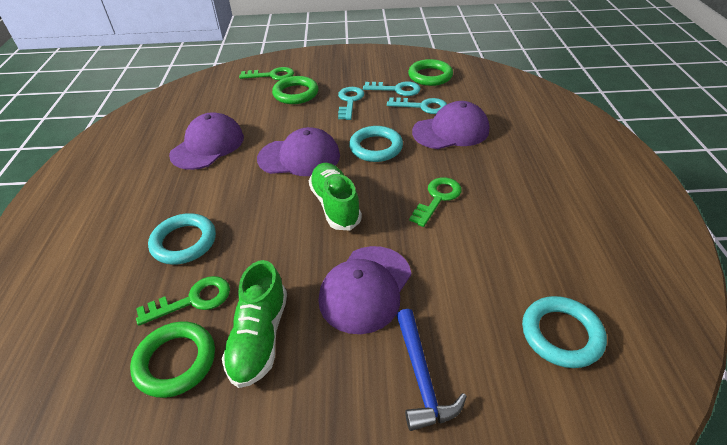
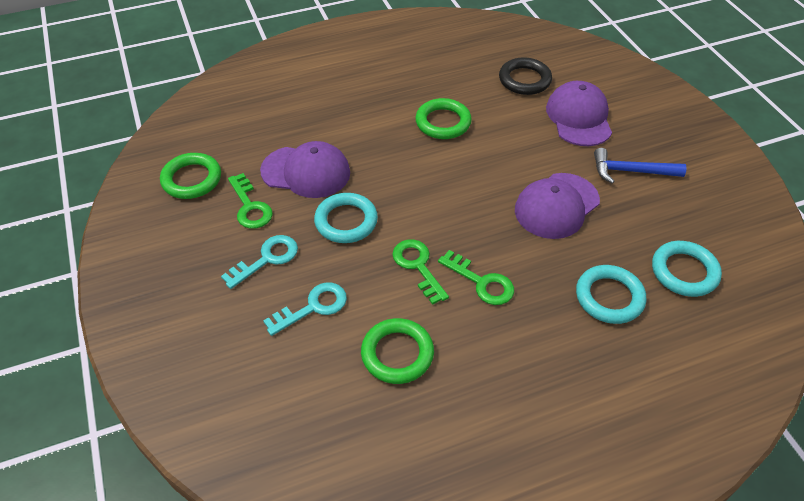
black ring: none = 0 -> [499,57,552,95] = 1
green shoe: [222,260,287,388] [309,163,362,230] = 2 -> none = 0
purple cap: [169,112,244,170] [257,127,340,176] [319,246,411,334] [412,101,489,149] = 4 -> [260,141,350,198] [515,173,600,239] [546,81,612,146] = 3
turquoise key: [338,87,364,120] [363,81,421,96] [387,97,447,114] = 3 -> [221,235,298,289] [263,282,347,336] = 2

